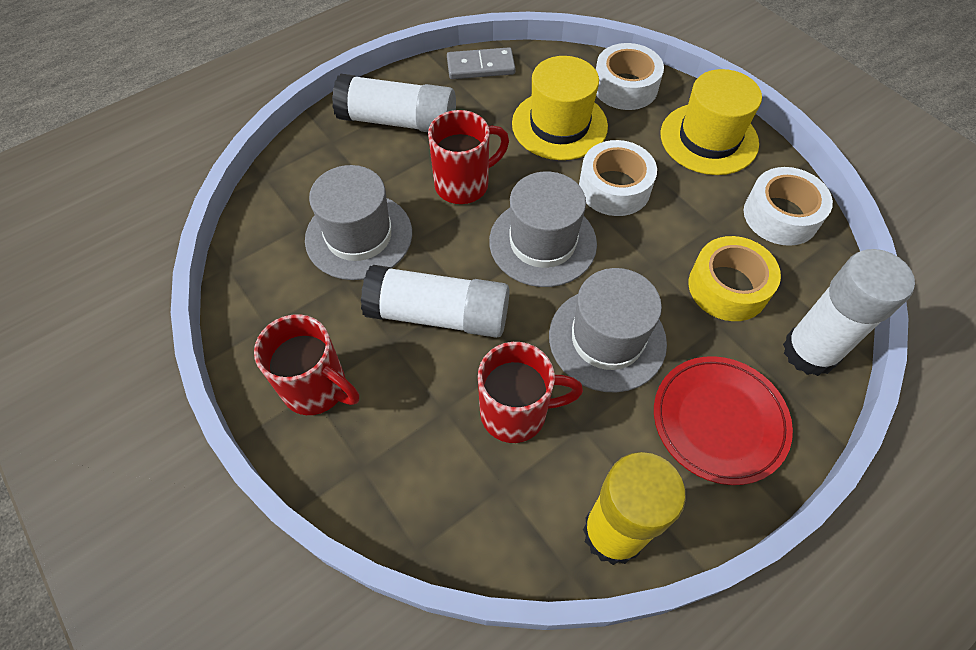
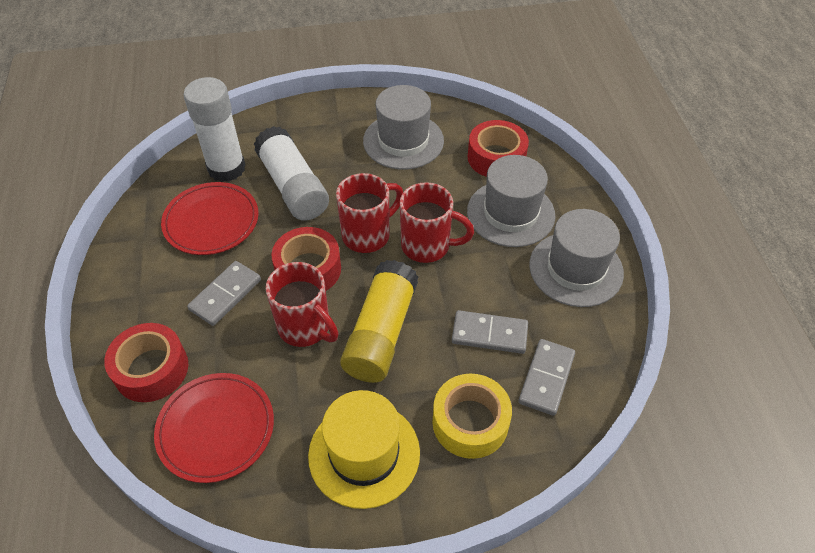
grey domino: [447,47,516,79] = 1 -> [187,261,261,326] [452,310,528,354] [518,339,575,416] = 3
red plate: [654,356,793,485] = 1 -> [154,373,274,483] [161,182,259,255] = 2
red tape: none = 0 -> [104,323,189,402] [272,227,341,291] [468,120,529,177] = 3
white glue stick: [332,74,456,132] [361,265,510,338] [783,249,915,376] = 3 -> [184,77,245,182] [254,126,329,221] = 2
white tape: [579,140,657,216] [596,43,664,110] [744,167,833,246] = 3 -> none = 0
yellow hat: [512,56,608,160] [661,69,762,175] = 2 -> [308,390,420,509] = 1

